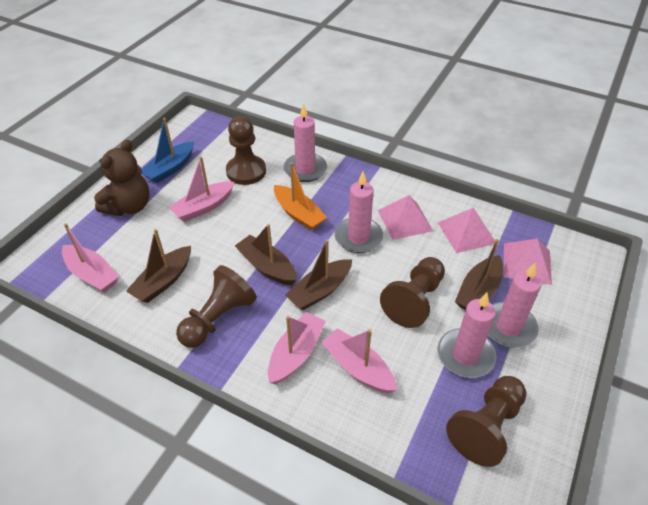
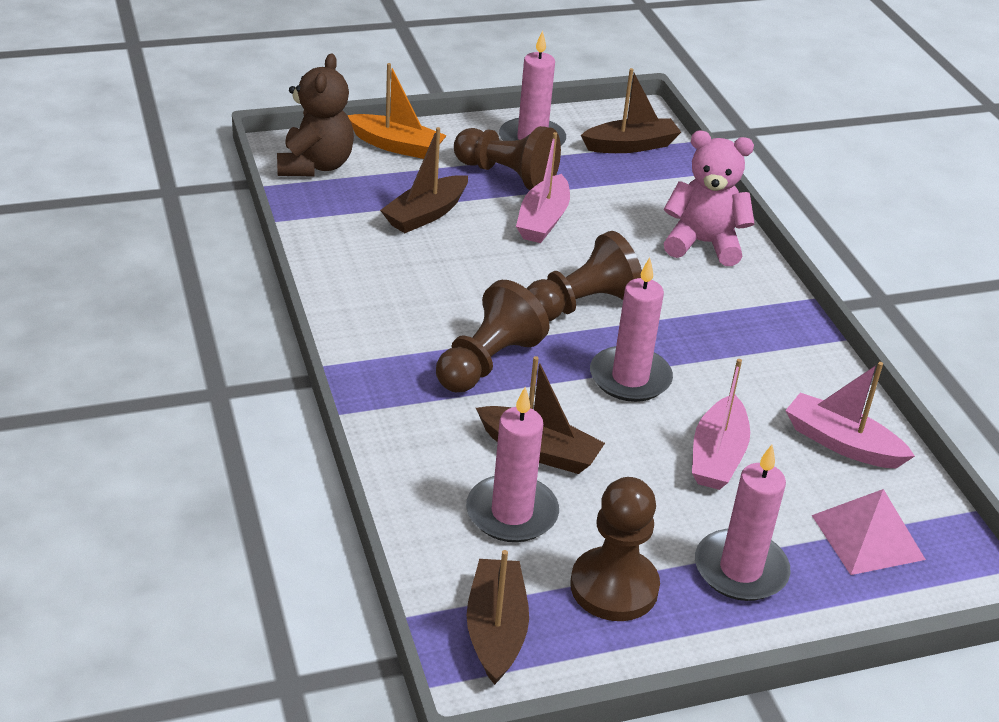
blue boat: [141,118,194,183] = 1 -> none = 0
pink boat: [62,223,119,292] [169,157,234,222] [268,312,326,384] [321,328,397,393] = 4 -> [516,132,570,243] [692,359,750,490] [785,362,915,469] = 3
pink pyramid: [378,195,433,240] [438,207,495,253] [503,239,552,285] = 3 -> [812,489,926,575] = 1
pink teddy bear: none = 0 -> [664,131,755,266] = 1

